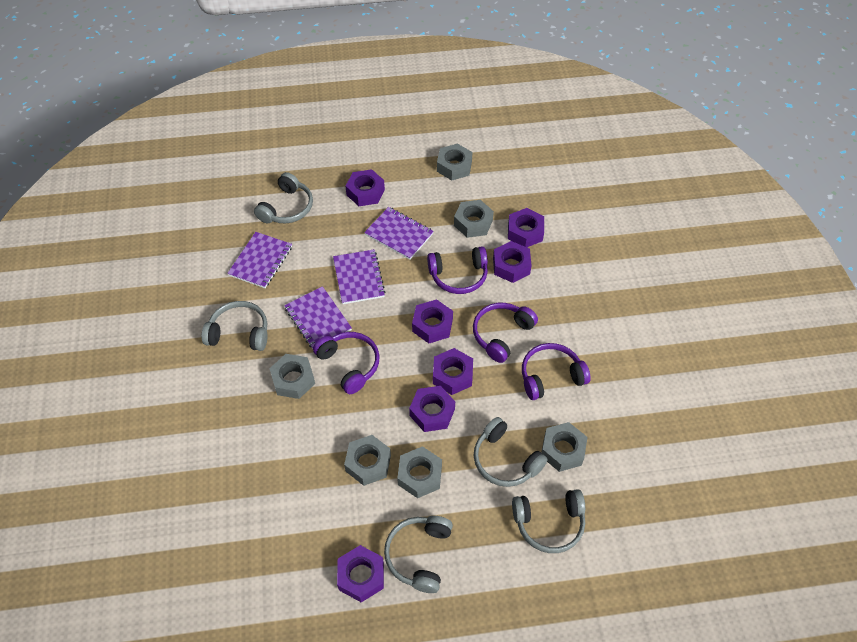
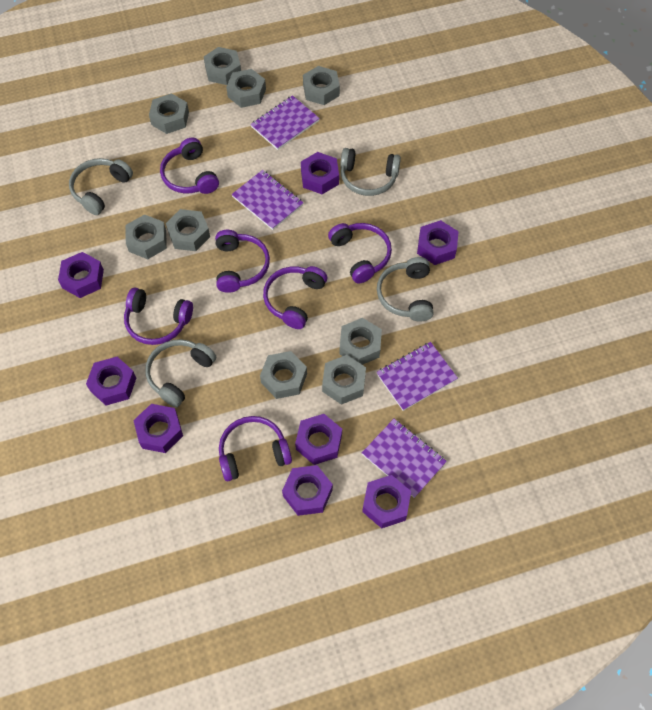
grey headphones: [201,301,267,351] [254,172,313,223] [384,516,453,593] [474,417,548,487] [512,489,585,553] = 5 -> [69,158,133,215] [145,339,216,407] [340,148,401,196] [377,257,434,322] = 4
grey nut: [269,354,315,399] [344,435,391,486] [397,446,442,498] [437,143,473,180] [454,200,494,238] [541,422,588,472] = 6 -> [126,214,167,259] [149,93,189,134] [166,209,210,251] [204,47,241,85] [226,69,266,108] [260,351,307,399] [303,66,340,105] [322,355,366,405] [339,318,382,365] = 9
purple headphones: [313,332,380,394] [427,246,488,294] [473,303,538,363] [522,343,591,400] = 4 -> [124,288,193,345] [160,138,219,194] [215,230,270,293] [219,416,292,481] [263,266,327,329] [328,223,392,283] = 6
purple nut: [337,545,384,602] [345,169,385,206] [409,386,455,432] [412,299,453,343] [433,348,473,395] [493,241,532,283] [508,208,544,247] = 7 -> [58,252,104,298] [86,357,136,405] [133,404,183,453] [282,465,333,516] [295,414,342,465] [301,152,339,194] [362,475,411,528] [417,220,459,265] = 8

